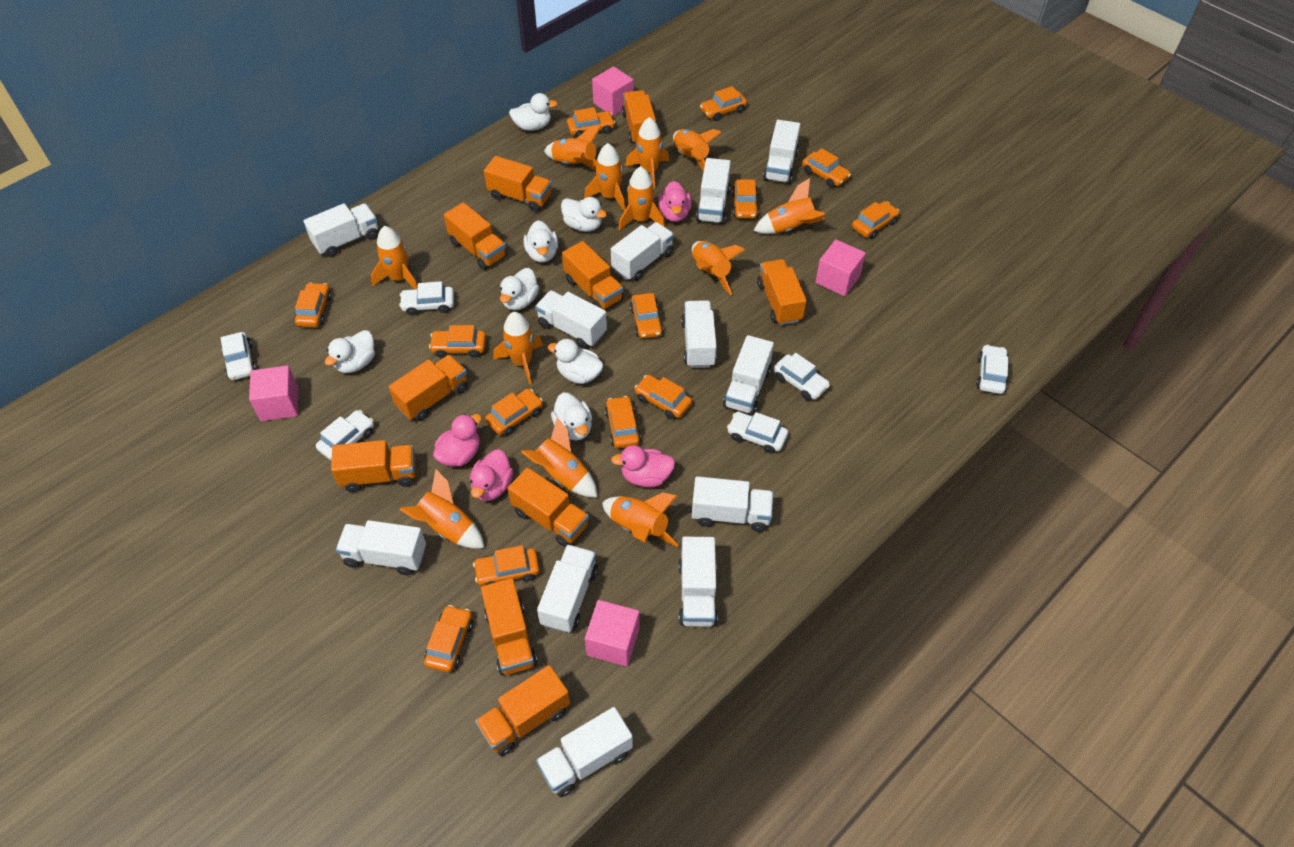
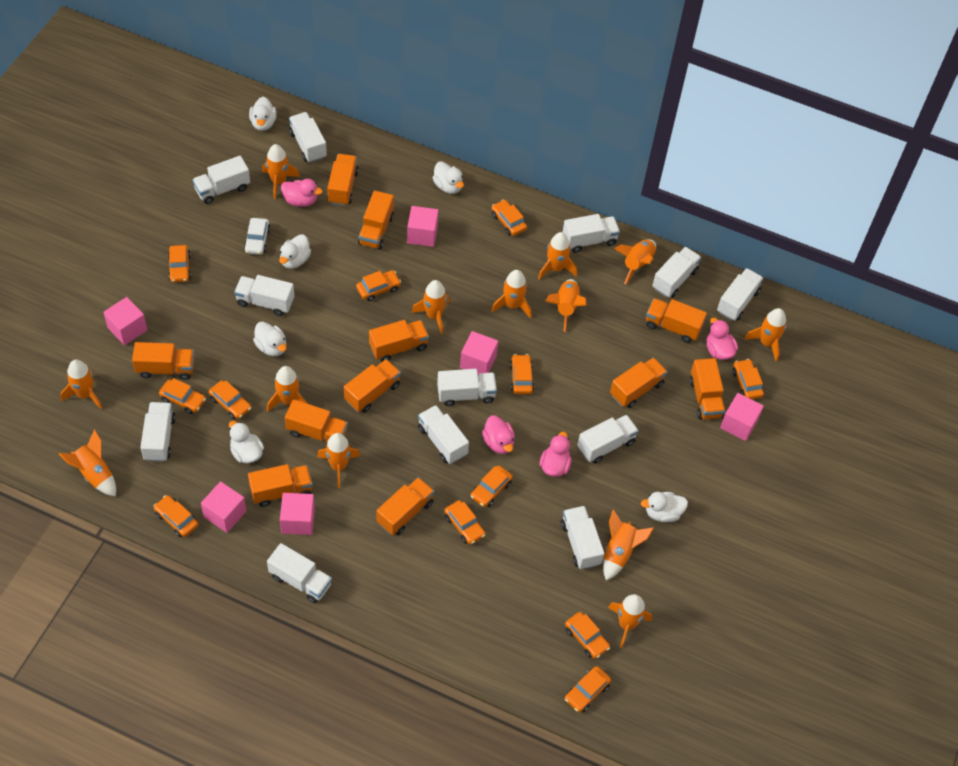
orange car: [295,283,332,327] [424,605,473,672] [429,325,486,358] [473,545,540,586] [485,389,543,436] [567,107,615,138] [605,396,641,448] [630,293,664,339] [634,375,692,419] [700,86,747,121] [732,179,759,219] [802,148,851,188] [852,201,900,239] = 13 -> [154,495,199,537] [159,378,206,414] [168,245,191,282] [209,380,251,419] [356,270,401,301] [444,500,485,545] [470,465,513,507] [491,200,527,236] [510,354,534,394] [565,612,610,659] [565,666,611,712] [732,359,764,399] = 12
orange rocket: [371,226,418,289] [399,469,484,549] [493,312,543,385] [521,417,597,497] [544,126,602,170] [584,143,626,211] [602,493,679,547] [619,166,665,231] [625,117,669,188] [673,129,721,171] [692,241,745,295] [754,178,825,234] = 12 -> [59,429,116,496] [61,360,102,409] [262,144,300,199] [267,366,308,412] [317,433,360,488] [411,280,450,334] [492,270,531,318] [538,232,577,280] [545,279,586,332] [603,510,654,580] [608,594,652,648] [614,239,656,284] [744,308,786,362] = 13
orange truck: [331,440,416,492] [389,355,468,421] [444,202,507,270] [475,665,570,756] [481,578,537,676] [484,156,552,212] [508,468,589,547] [562,241,624,309] [622,90,656,145] [757,259,807,325] = 10 -> [132,342,194,380] [248,464,313,507] [285,399,348,442] [327,154,359,206] [344,359,401,413] [358,191,394,250] [369,320,429,362] [376,477,434,535] [610,357,667,408] [646,298,707,343] [689,358,725,420] = 11
pink cube: [249,365,299,421] [585,600,640,667] [592,66,634,116] [815,239,866,296] = 4 -> [103,297,147,345] [201,481,246,533] [280,493,315,535] [407,206,439,247] [460,331,498,375] [720,393,764,441] = 6
white car: [221,332,256,380] [316,410,374,460] [399,281,454,316] [727,412,788,454] [773,353,830,400] [976,344,1009,394] = 6 -> [244,218,270,255] = 1
white duck: [325,330,375,373] [500,268,539,310] [509,93,557,131] [524,220,558,263] [548,339,604,384] [551,392,592,440] [561,197,607,232] = 7 -> [229,421,264,463] [249,97,277,131] [253,322,286,356] [279,234,311,269] [433,162,464,194] [641,492,688,522] = 6

